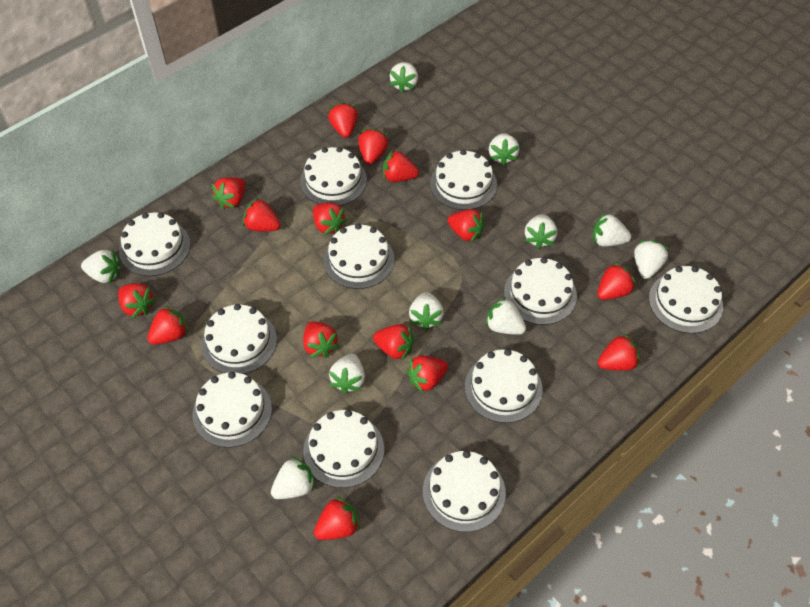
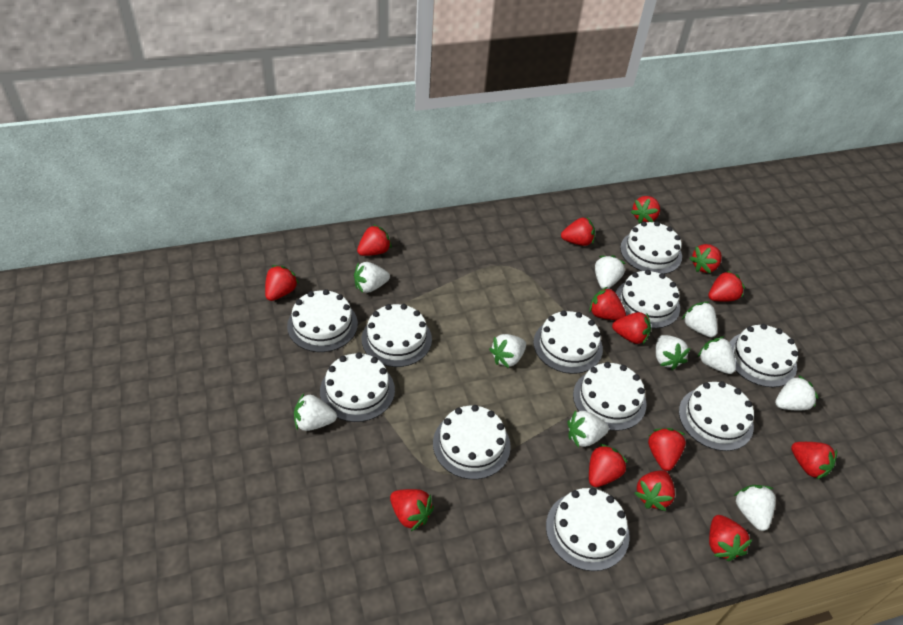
red strawberry: [118,283,156,318] [147,306,189,345] [212,177,245,209] [243,198,281,232] [303,321,339,358] [313,203,347,235] [314,496,360,540] [328,102,358,138] [358,128,388,164] [373,324,414,361] [383,150,419,182] [407,356,448,393] [447,209,485,243] [597,262,635,300] [598,333,640,371] = 15 -> [265,265,299,301] [357,224,392,256] [390,489,434,531] [561,217,595,246] [589,287,626,320] [589,444,628,487] [612,312,651,344] [631,196,660,224] [634,470,675,511] [648,428,686,471] [689,244,722,274] [708,270,745,302] [709,515,752,561] [791,442,837,479] = 14

